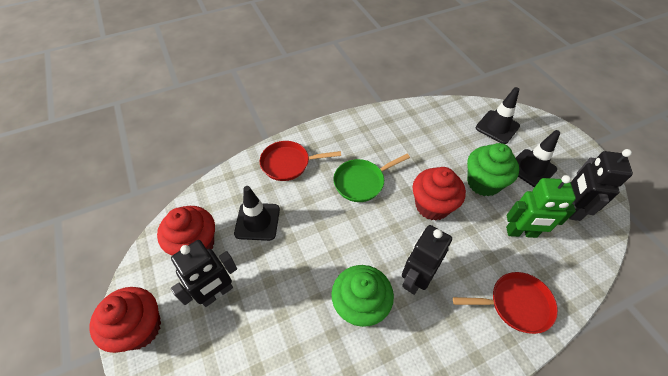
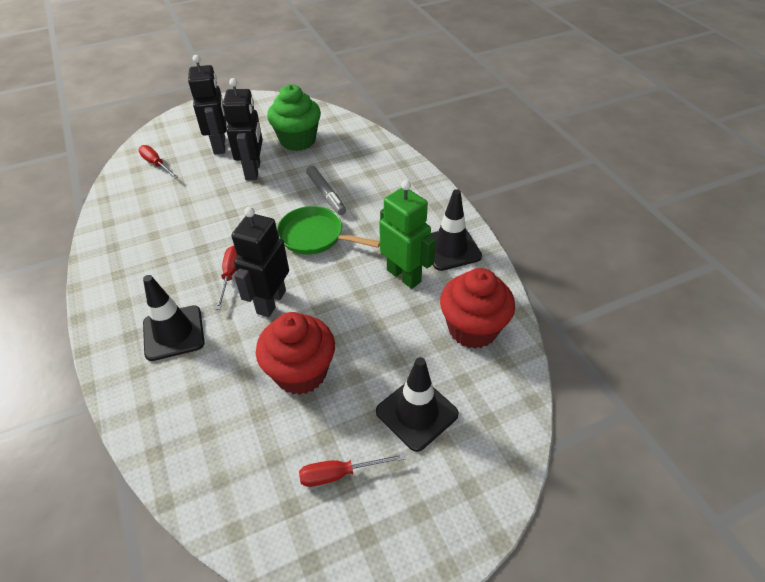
green cupcake: [331,265,394,327] [467,143,519,197] = 2 -> [267,84,321,151] = 1
grey marker: none = 0 -> [306,166,346,215] = 1
red cupcake: [89,287,161,353] [157,206,215,255] [413,167,466,221] = 3 -> [256,312,335,395] [440,268,515,349] = 2
red pan: [260,141,341,181] [453,272,558,334] = 2 -> none = 0
red screwdriver: none = 0 -> [138,145,178,179] [215,246,238,310] [299,453,405,487] = 3

